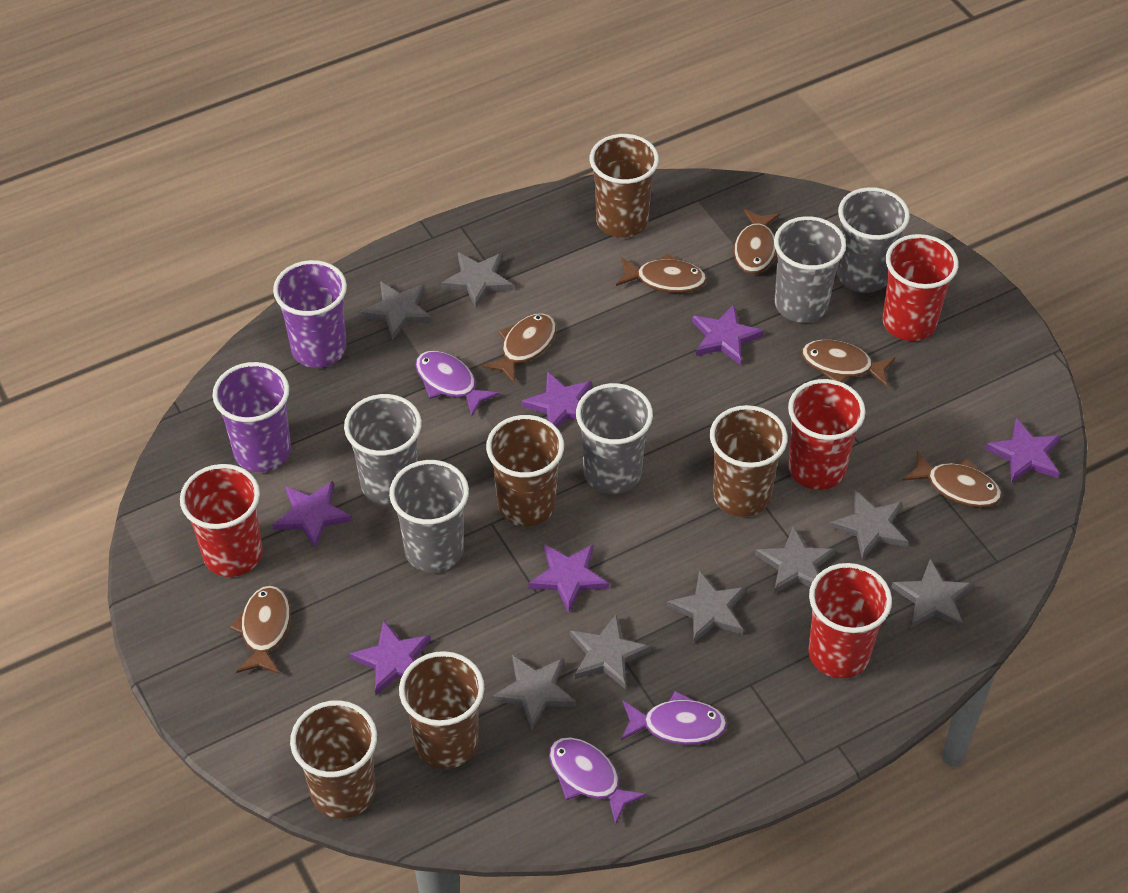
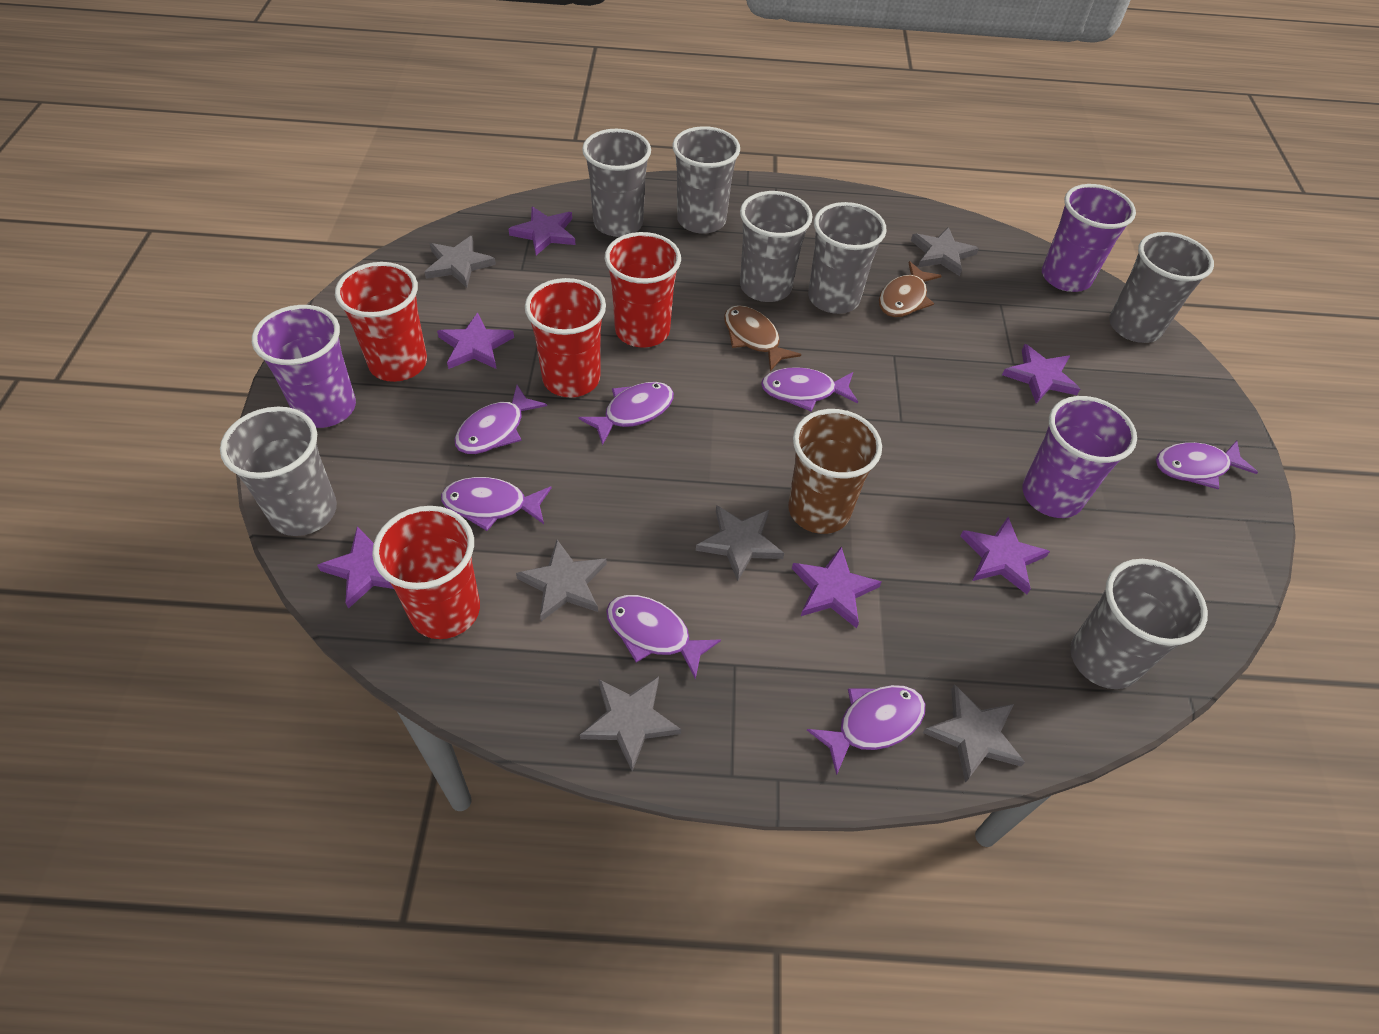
brown cup: [290,700,377,819] [399,651,484,769] [486,415,564,526] [590,134,659,238] [710,405,788,517] = 5 -> [788,409,882,534] = 1
brown fish: [230,586,291,674] [482,313,556,383] [616,253,707,293] [734,209,780,274] [801,340,896,387] [902,450,1002,508] = 6 -> [724,305,801,371] [879,261,942,317] = 2
grey cup: [344,394,422,505] [389,460,469,572] [576,383,653,494] [774,216,846,323] [837,187,910,293] = 5 -> [220,407,337,536] [582,129,651,237] [673,126,740,234] [740,191,813,302] [808,202,887,314] [1070,559,1208,689] [1109,232,1214,343] = 7
grey star: [360,281,433,340] [441,252,513,308] [492,655,576,730] [570,614,651,689] [667,570,746,643] [755,526,835,594] [829,490,908,560] [891,559,974,629] = 8 -> [425,236,496,288] [516,540,607,621] [580,676,681,771] [696,505,784,581] [911,227,979,276] [923,684,1025,783] = 6
purple cup: [213,362,291,472] [273,260,347,368] = 2 -> [252,305,356,428] [1022,396,1137,518] [1042,184,1136,292] = 3
purple fish: [415,351,499,416] [549,737,647,825] [621,691,727,745] = 3 -> [441,477,551,531] [455,385,547,454] [579,382,674,446] [606,595,721,680] [761,367,858,411] [807,685,925,775] [1156,441,1258,489] = 7

